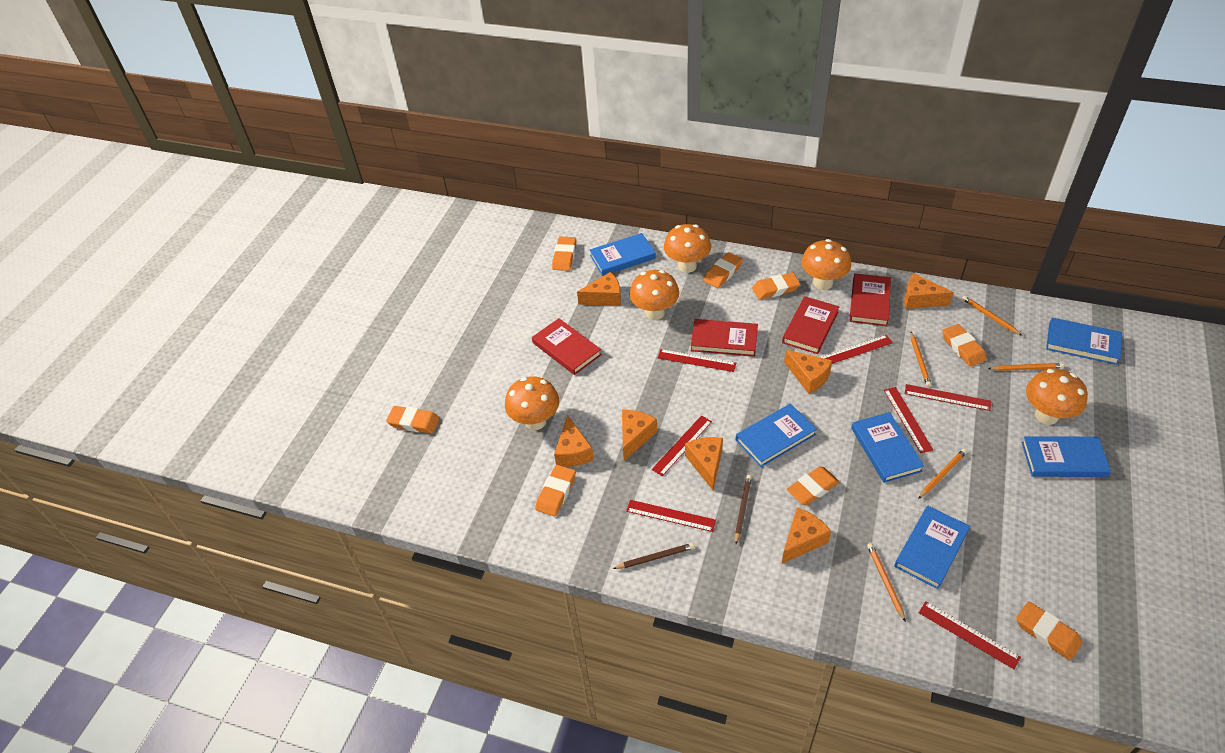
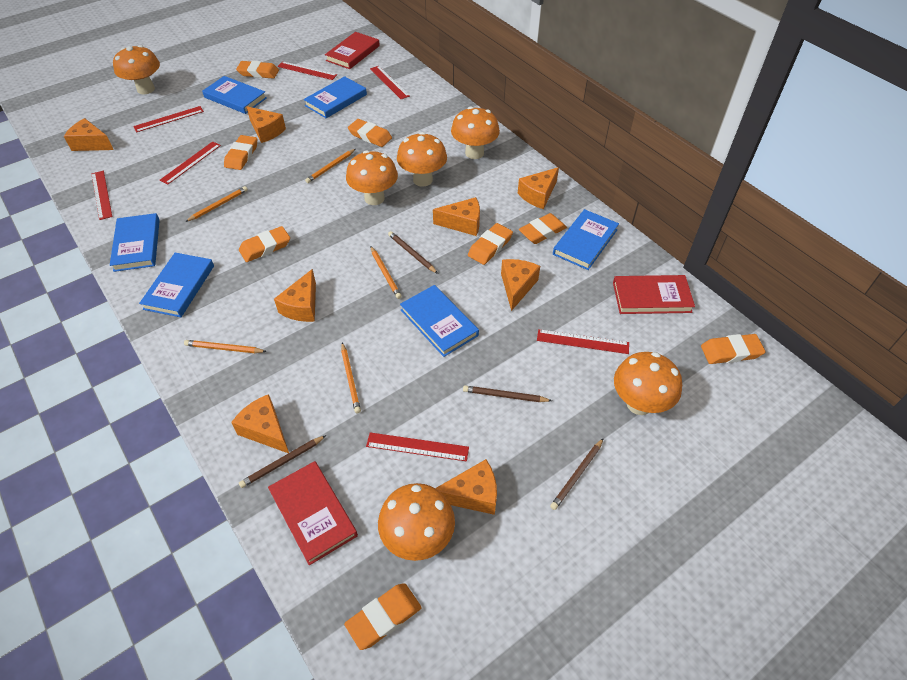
brown pencil: [612,543,695,569] [735,475,752,544] = 2 -> [239,435,326,488] [388,231,438,274] [463,385,552,402] [550,438,604,510] = 4
orange cheese: [554,416,594,467] [577,272,621,306] [622,410,657,461] [685,437,723,490] [782,508,831,563] [784,350,832,394] [904,274,954,309] = 7 -> [64,118,114,151] [231,394,289,453] [246,106,286,143] [274,269,316,322] [433,197,480,236] [435,459,497,515] [501,259,540,311] [518,167,559,209] = 8
orange mushroom: [505,376,559,430] [630,270,679,320] [664,224,711,273] [801,239,851,290] [1026,369,1088,425] = 5 -> [113,45,160,94] [346,150,398,205] [378,483,455,561] [397,132,447,187] [451,106,500,159] [614,352,682,415] = 6
red book: [532,318,602,375] [691,319,758,357] [782,296,839,354] [849,273,891,326] = 4 -> [268,461,358,565] [325,32,380,69] [613,275,695,314] = 3

